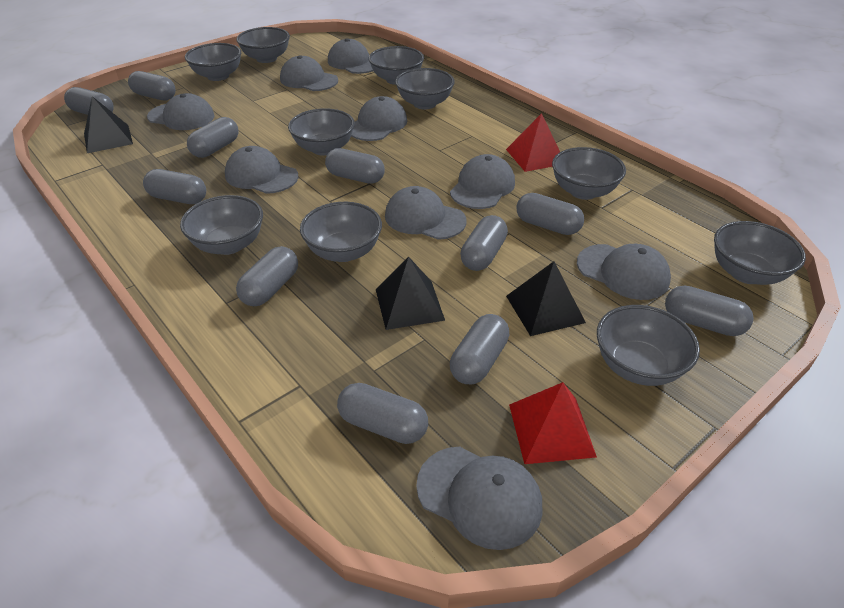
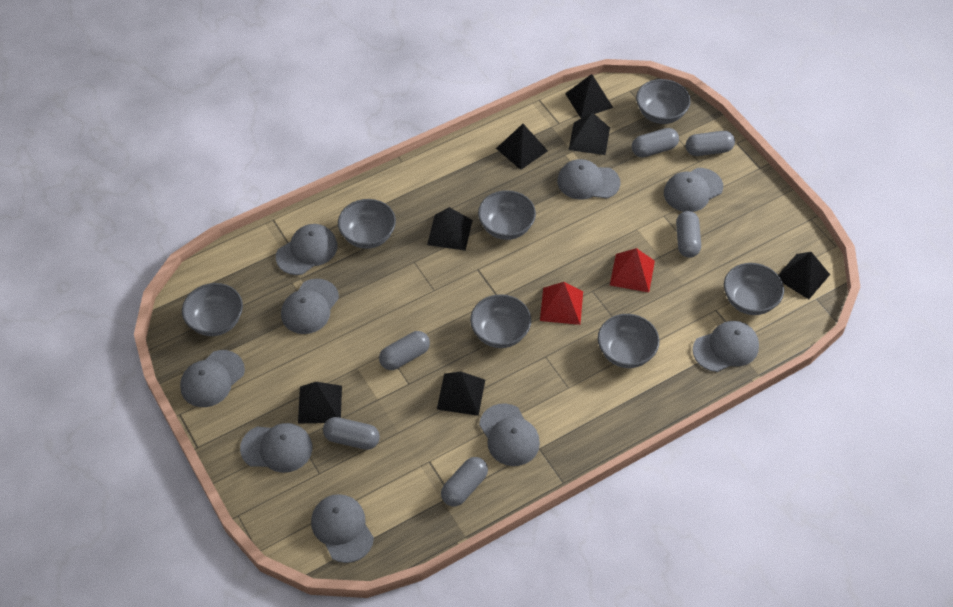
black pyramid: [84,96,133,153] [376,257,445,330] [506,261,586,336] = 3 -> [298,382,342,424] [427,207,473,251] [437,371,485,416] [496,124,548,170] [565,74,613,118] [569,112,610,155] [778,252,830,299] = 7
grey bowl: [180,195,263,255] [185,43,241,81] [236,27,290,63] [288,108,355,156] [300,202,382,262] [369,46,424,85] [395,68,455,109] [552,147,626,200] [597,305,700,386] [714,221,806,285] = 10 -> [182,283,243,336] [338,199,396,249] [470,294,531,348] [478,190,536,240] [598,314,659,368] [636,79,691,124] [724,263,784,315] = 7
grey capsule: [64,87,114,115] [128,71,175,101] [143,169,206,204] [187,117,239,158] [236,246,298,306] [325,148,385,184] [337,383,428,444] [450,314,509,385] [460,215,508,271] [517,193,584,235] [665,286,754,336] = 11 -> [323,417,380,450] [379,331,430,370] [441,457,488,506] [632,128,679,157] [676,211,701,258] [686,131,735,156] = 6

